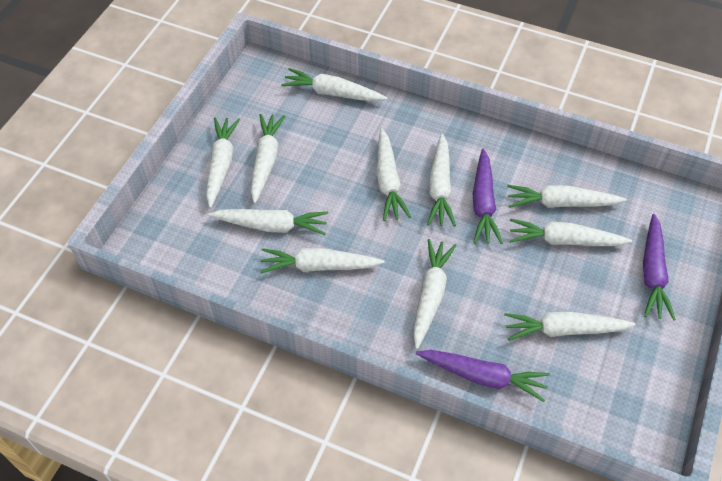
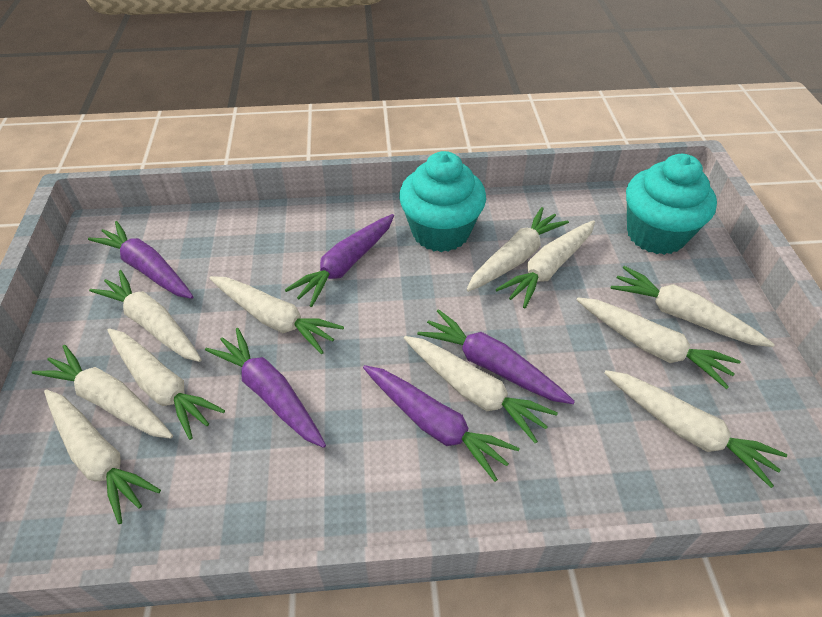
purple carrot: [416,350,550,402] [473,149,503,244] [643,214,676,320] = 3 -> [88,221,194,299] [205,328,326,448] [285,214,394,307] [363,365,520,482] [417,309,575,404] = 5
turquoise cupcake: none = 0 -> [399,151,486,252] [626,154,717,255] = 2

